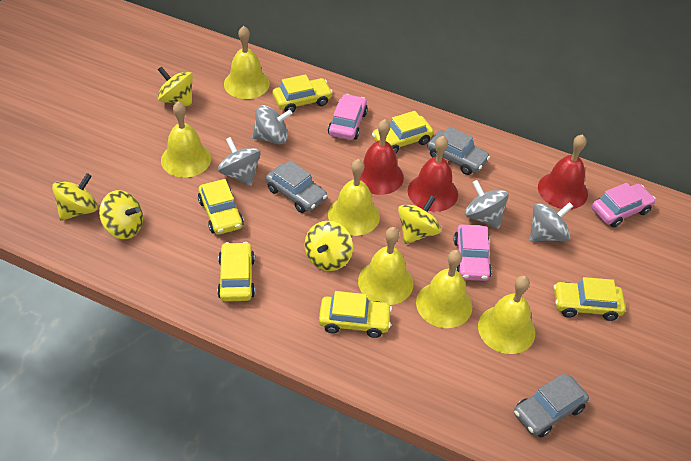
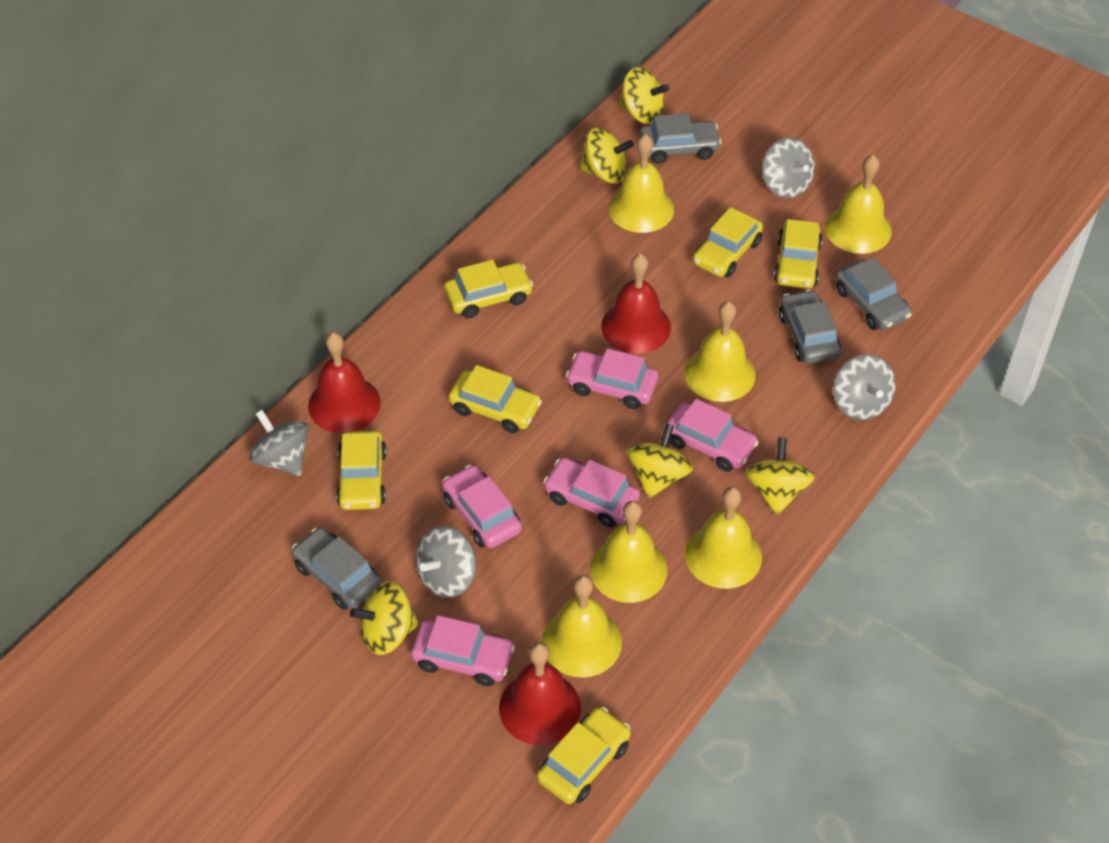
grey car: [266,160,327,213] [427,126,490,175] [514,373,589,437] = 3 -> [292,528,382,610] [640,113,722,164] [779,290,841,364] [835,257,912,330] = 4
pink car: [328,94,368,140] [454,224,492,281] [592,183,656,227] = 3 -> [411,615,515,686] [442,465,522,548] [543,458,640,527] [566,348,658,409] [664,399,759,472] = 5

